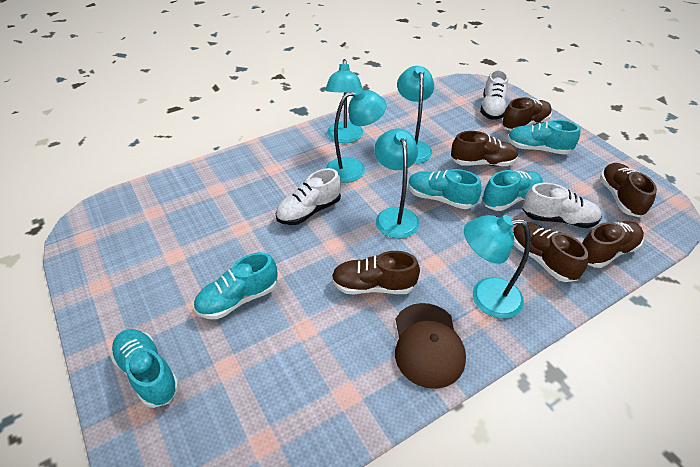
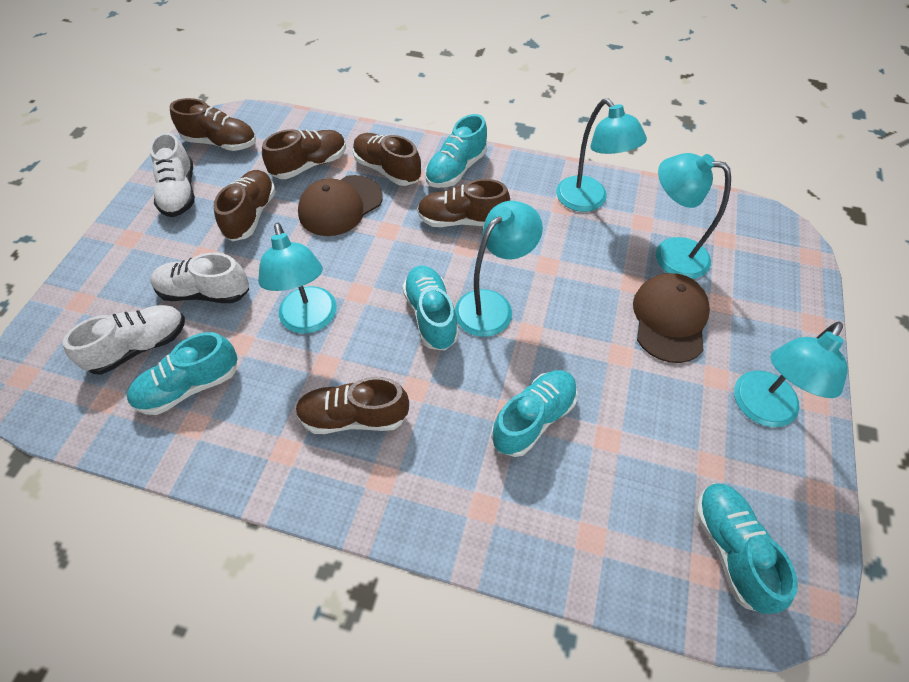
brown cap: [395,303,466,389] = 1 -> [298,175,383,236] [633,273,710,363] = 2

